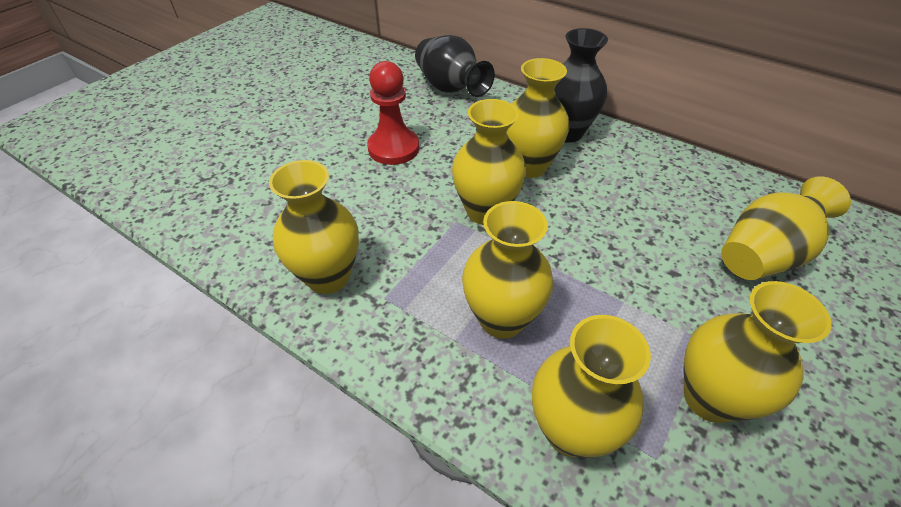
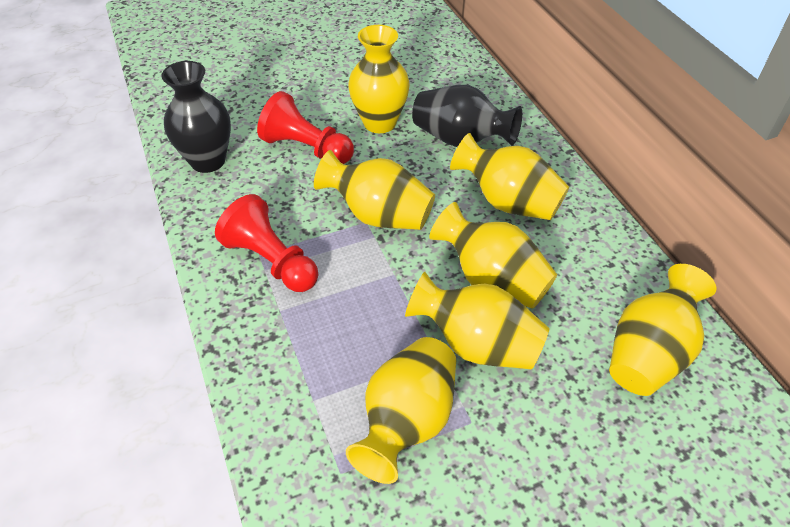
red pawn: [367,61,419,165] = 1 -> [215,194,318,292] [257,91,354,164] = 2

